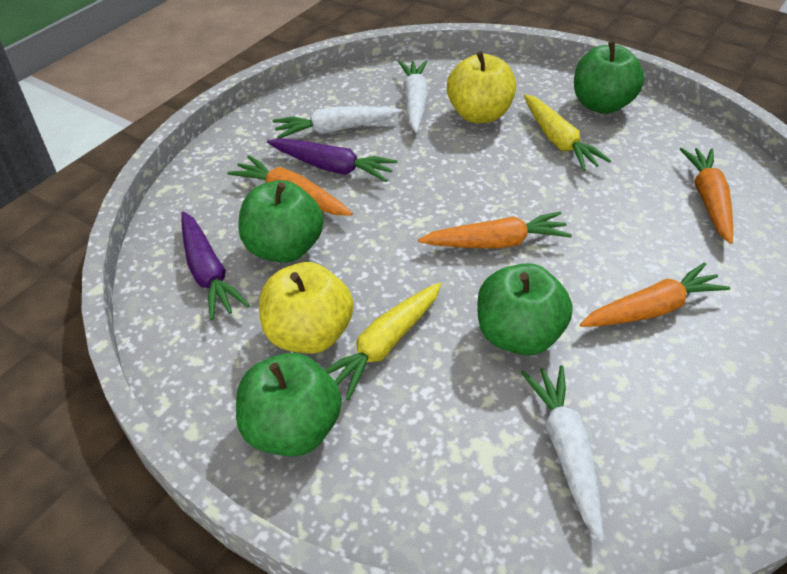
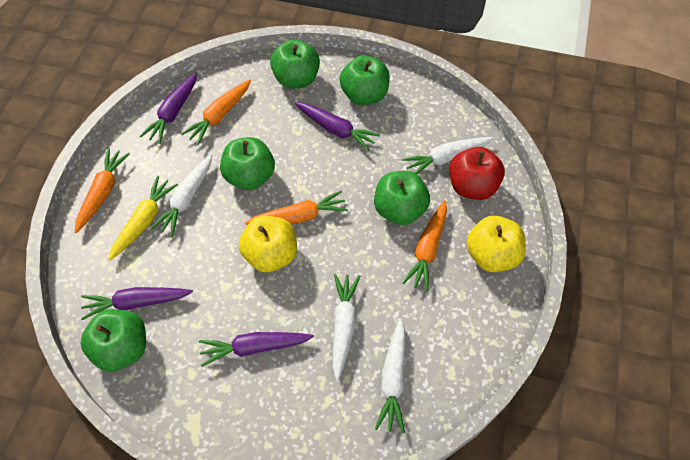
green apple: [236,353,342,457] [238,180,324,263] [478,263,573,355] [574,41,644,114] = 4 -> [81,309,146,372] [220,137,275,190] [270,39,320,88] [340,55,390,105] [374,171,430,225] = 5
purple carrot: [181,212,250,320] [267,138,398,182] = 2 -> [81,287,193,320] [140,73,197,144] [199,332,314,367] [295,102,380,151] = 4
red apple: none = 0 -> [449,147,505,200] = 1
white carrot: [272,106,402,139] [398,61,429,133] [521,365,604,542] = 3 -> [150,155,212,237] [333,274,361,381] [375,318,405,433] [402,137,494,174] = 4
yellow carrot: [325,282,441,400] [524,94,611,171] = 2 -> [108,176,178,261] = 1

